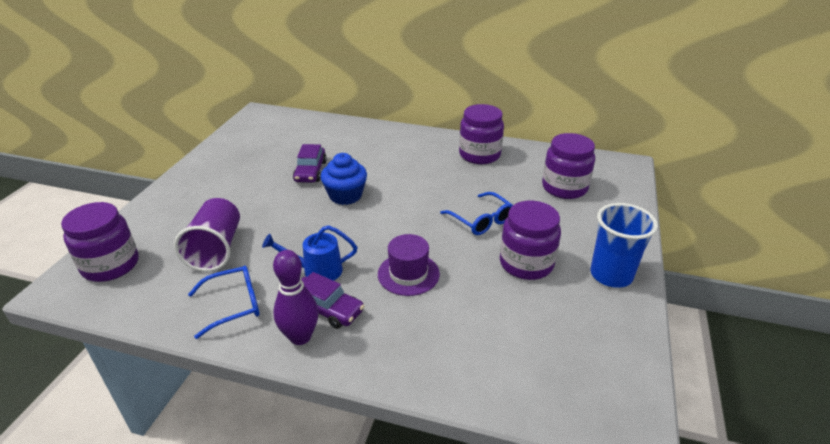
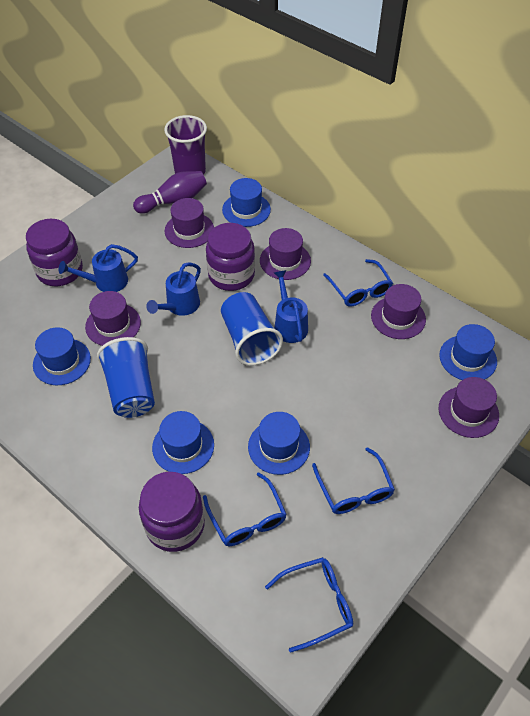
blue cup: [590,203,658,288] = 1 -> [97,337,155,418] [221,292,283,366] = 2
blue cupcake: [321,153,367,205] = 1 -> none = 0
blue glasses: [188,266,260,339] [440,192,513,235] = 2 -> [203,472,287,546] [265,557,353,653] [312,447,395,514] [323,259,393,306] = 4
blue hat: none = 0 -> [33,327,91,385] [152,411,214,474] [222,178,271,227] [248,412,310,475] [439,324,497,380] = 5
blue watering can: [262,225,357,281] = 1 -> [59,244,138,292] [146,262,201,316] [274,270,308,343] = 3
purple car: [293,144,327,183] [301,272,364,329] = 2 -> none = 0
purple hat: [378,234,440,296] = 1 -> [85,291,141,346] [165,198,214,248] [260,228,311,280] [371,284,426,339] [439,377,499,438] = 5
purple jar: [61,202,139,282] [459,104,504,164] [500,201,561,280] [542,133,595,199] = 4 -> [26,219,83,286] [139,472,205,552] [206,223,255,291] = 3

